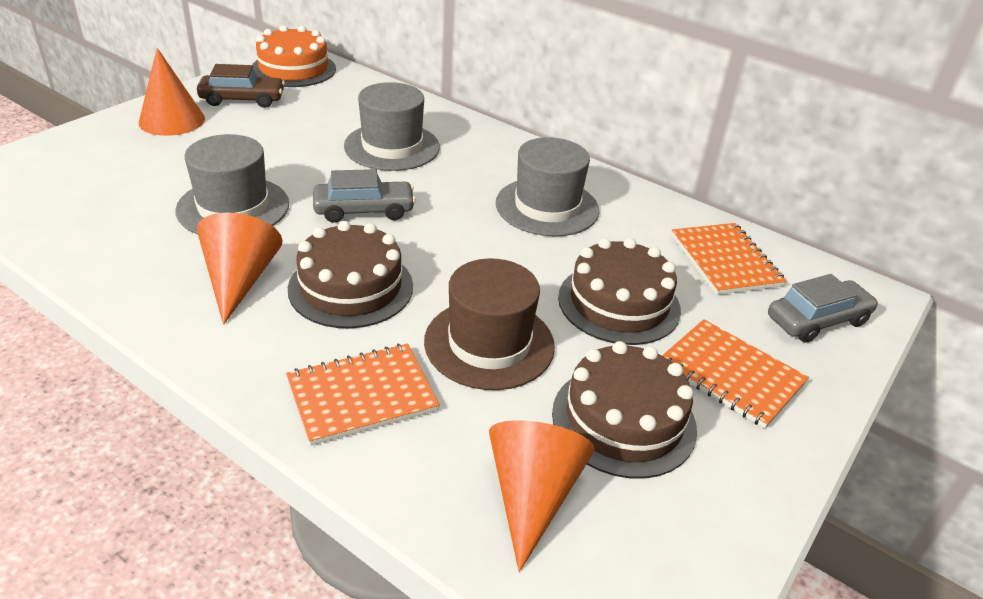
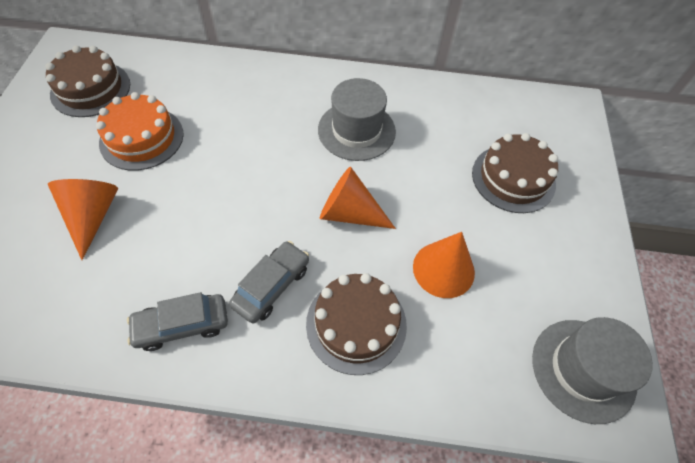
brown car: [197,64,285,108] = 1 -> none = 0
brown hat: [424,258,555,390] = 1 -> none = 0
grey hat: [175,134,289,234] [344,82,440,171] [496,137,599,236] = 3 -> [318,78,396,161] [532,317,653,424] = 2
orange notebook: [286,344,440,446] [662,319,809,428] [672,223,786,295] = 3 -> none = 0

